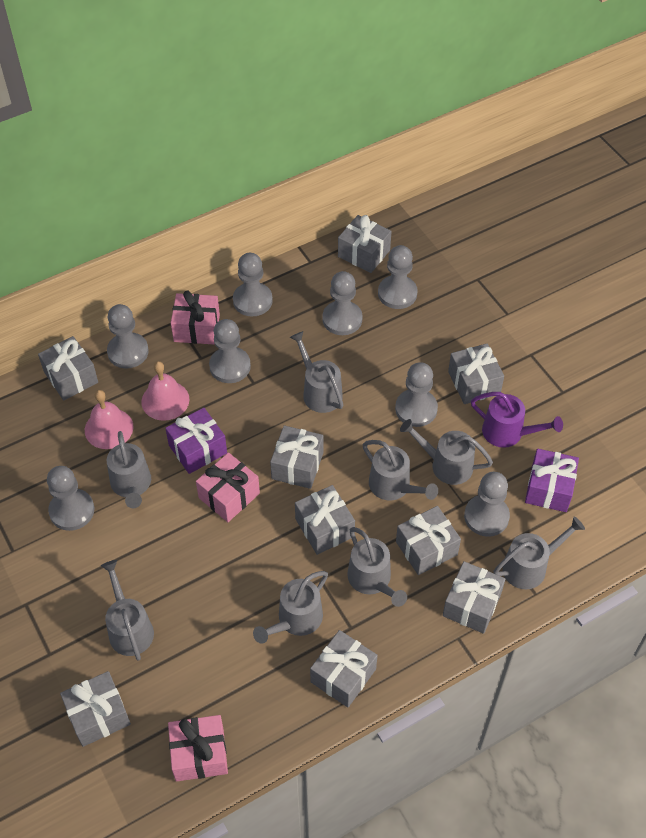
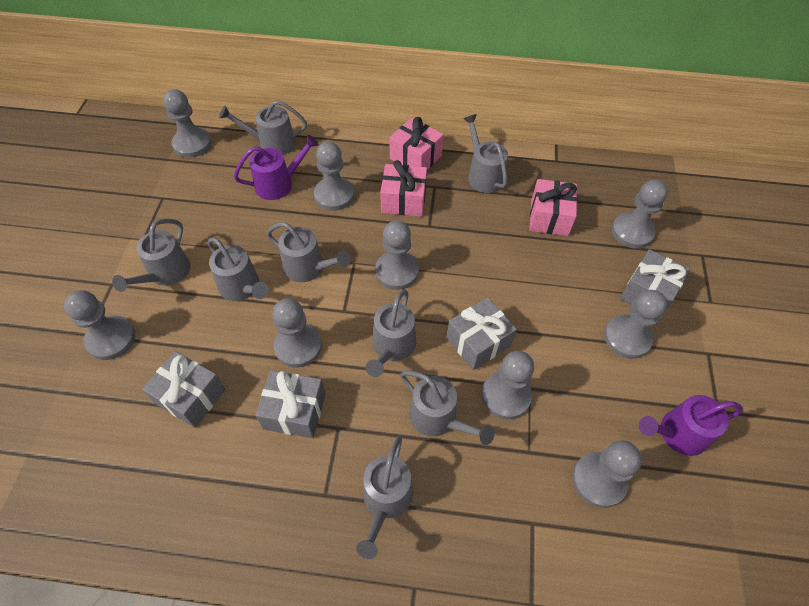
grey gift: [38,336,98,400] [60,671,131,747] [270,425,324,489] [295,485,355,555] [310,630,378,707] [338,215,392,273] [396,506,461,575] [443,561,505,634] [448,344,504,404] = 9 -> [142,351,225,428] [255,370,325,438] [447,297,517,370] [620,249,690,310] = 4
grey pawn: [47,466,94,531] [107,304,149,369] [209,319,251,383] [233,253,273,316] [322,271,363,335] [378,245,418,309] [395,362,438,427] [464,472,510,537] = 8 -> [64,290,135,360] [163,89,211,158] [272,298,322,368] [314,142,354,211] [375,220,419,290] [482,351,534,420] [572,441,642,508] [604,290,667,359] [612,180,668,249] = 9
pink bell: [85,390,133,449] [141,361,189,421] = 2 -> none = 0
purple gift: [165,408,227,474] [525,449,579,512] = 2 -> none = 0
purple watering can: [471,392,563,448] = 1 -> [234,135,319,200] [639,395,743,456] = 2

